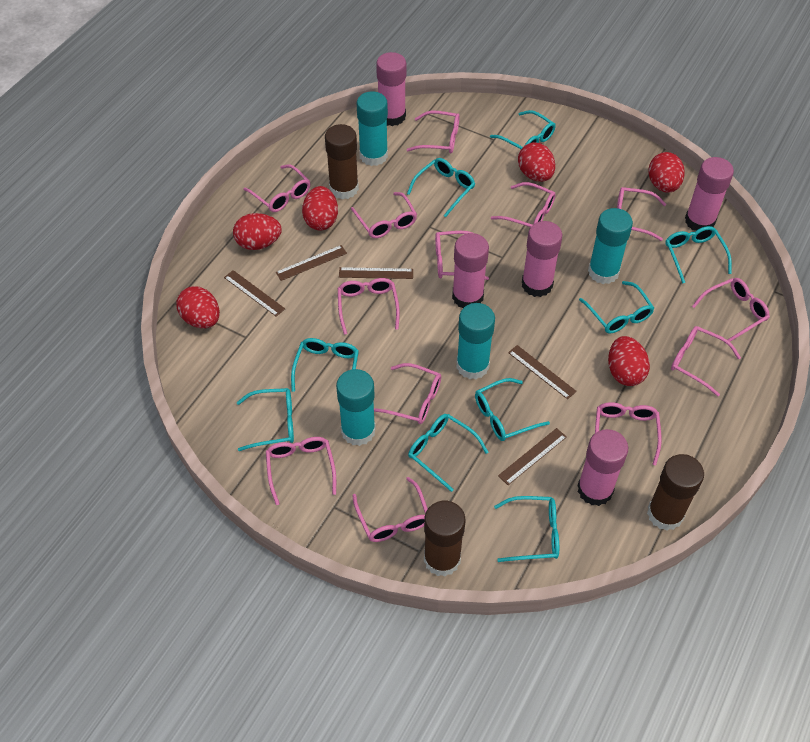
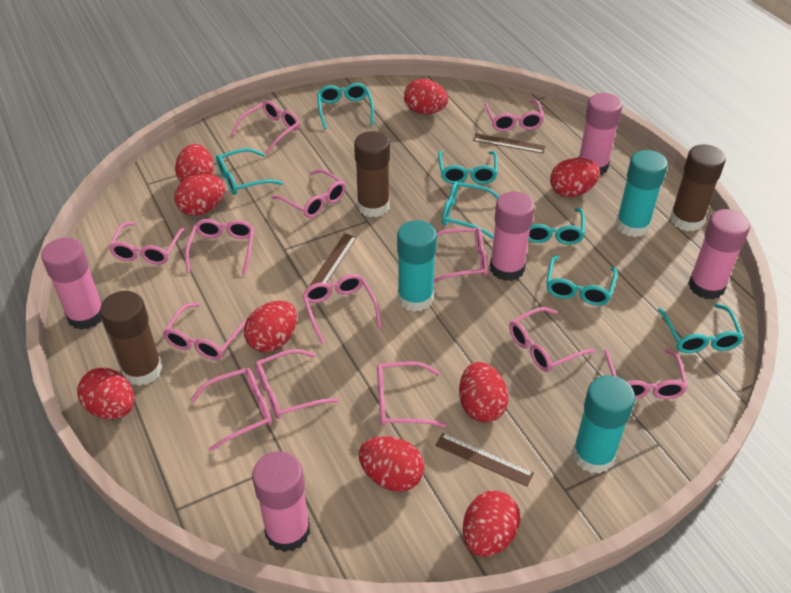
brown ruler: [224,270,285,317] [276,245,347,281] [339,267,413,279] [498,428,567,485] [508,345,577,399] = 5 -> [309,233,357,286] [435,433,534,487] [473,133,546,154] = 3
red egg: [176,286,220,328] [233,213,282,250] [302,186,338,231] [518,142,555,182] [608,336,650,386] [648,152,685,193] = 6 -> [77,368,135,419] [174,174,225,216] [175,144,214,182] [244,301,297,353] [358,436,424,492] [404,79,448,114] [459,362,509,423] [463,490,521,557] [550,158,600,197] = 9
turquoise glasses: [237,388,294,451] [291,338,359,392] [407,158,475,217] [408,414,488,492] [475,378,550,441] [490,110,555,149] [494,496,559,562] [579,281,654,334] [665,226,732,284] = 9 -> [216,148,283,195] [317,83,374,129] [438,151,498,184] [442,181,500,239] [528,208,585,245] [546,256,618,306] [658,304,744,353] = 7
turquoise glue stick: [336,369,376,446] [357,91,388,166] [456,303,495,379] [588,208,633,284] = 4 -> [397,220,437,312] [572,375,635,474] [616,150,668,237] = 3

